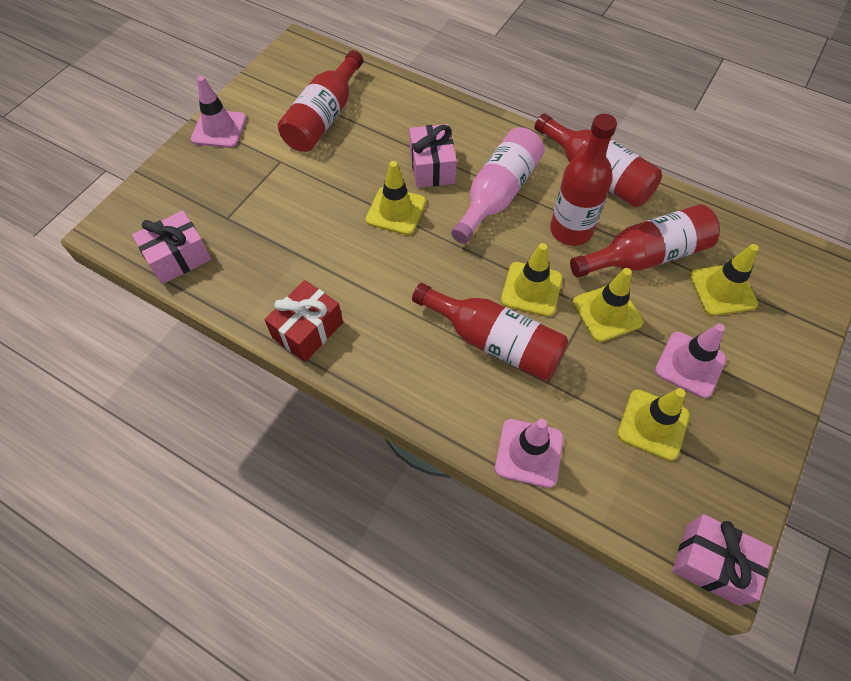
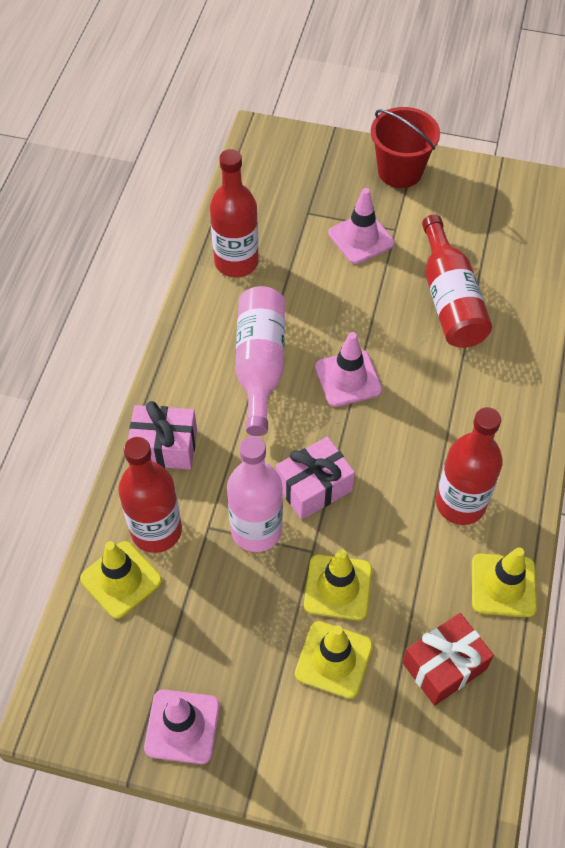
pink bottle: [451,127,545,244] = 1 -> [227,436,283,552] [235,286,285,436] = 2
pink gift: [132,211,211,284] [409,124,457,188] [672,514,773,606] = 3 -> [128,401,197,470] [276,437,355,520] = 2
red bottle: [278,50,363,152] [412,283,568,381] [534,113,662,207] [550,114,617,246] [570,204,720,278] = 5 -> [118,437,182,553] [210,149,258,277] [422,214,492,348] [436,407,503,525] = 4
red bucket: none = 0 -> [371,107,440,188] = 1
yellow traffic cone: [366,161,426,235] [501,243,562,317] [573,268,643,342] [617,388,690,461] [690,244,759,316] = 5 -> [80,541,162,619] [295,621,373,699] [304,549,372,621] [472,547,537,617] = 4

